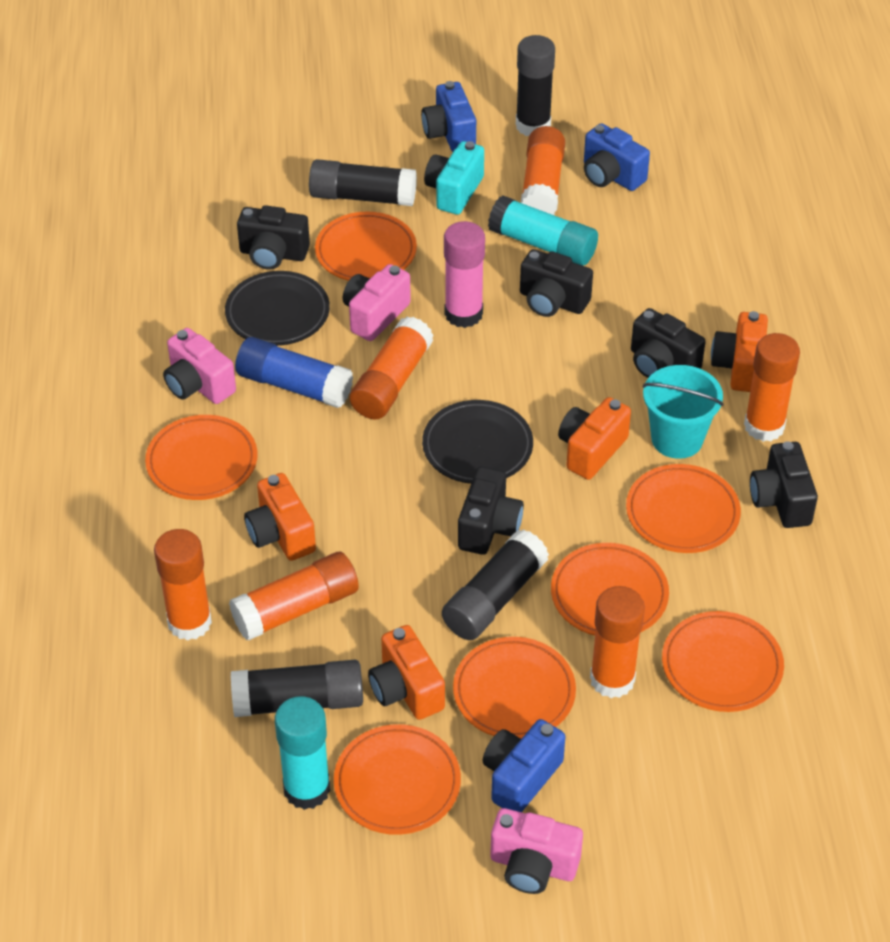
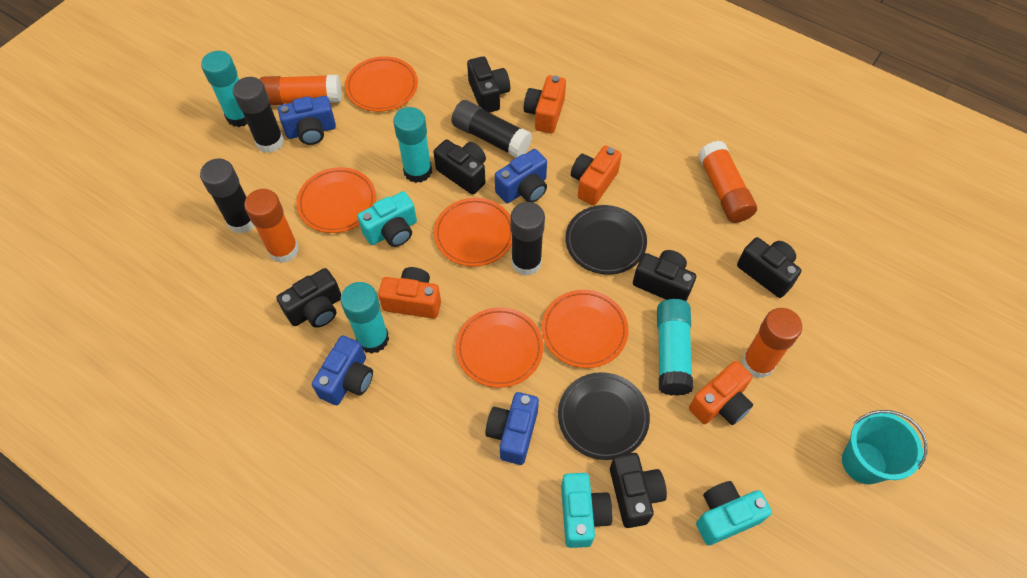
black camera: [237,205,310,270] [458,466,524,555] [520,249,593,317] [631,308,706,378] [750,441,818,528] = 5 -> [277,268,341,328] [434,140,486,195] [467,56,510,113] [610,453,667,528] [633,250,696,301] [737,237,801,298] = 6
blue camera: [421,81,476,152] [482,719,565,812] [584,123,650,191] = 3 -> [278,96,336,145] [312,335,373,405] [485,392,539,465] [495,149,547,203] = 4
blue glue stick: [235,337,353,408] = 1 -> none = 0
orange glue stick: [154,529,212,640] [229,552,359,641] [350,316,434,420] [521,126,565,215] [590,586,645,698] [744,333,800,442] = 6 -> [244,189,299,263] [259,75,342,105] [698,141,757,223] [742,308,802,379] = 4
orange plate: [145,415,258,500] [315,212,417,281] [334,724,461,835] [453,637,576,739] [551,543,669,636] [626,464,741,553] [662,611,784,712] = 7 -> [296,167,376,233] [345,56,418,112] [434,198,512,267] [456,307,543,388] [542,290,629,368] = 5
pink camera: [163,328,236,404] [342,264,411,341] [490,808,583,894] = 3 -> none = 0
pink glue stick: [444,221,485,328] = 1 -> none = 0
turquoise camera: [424,141,484,215] = 1 -> [357,191,417,247] [561,473,613,548] [696,481,772,545] = 3
turquoise glue stick: [275,696,330,810] [488,195,598,266] = 2 -> [201,51,247,127] [340,282,389,354] [393,107,432,183] [657,299,693,396] = 4

